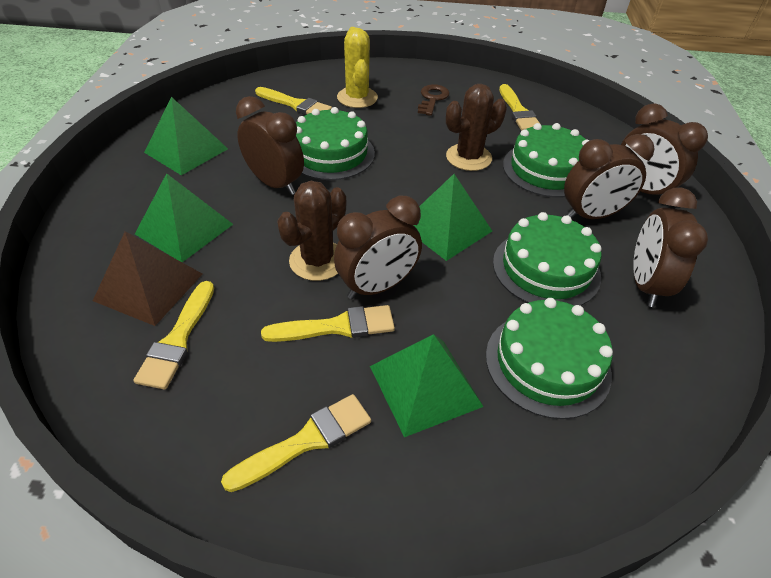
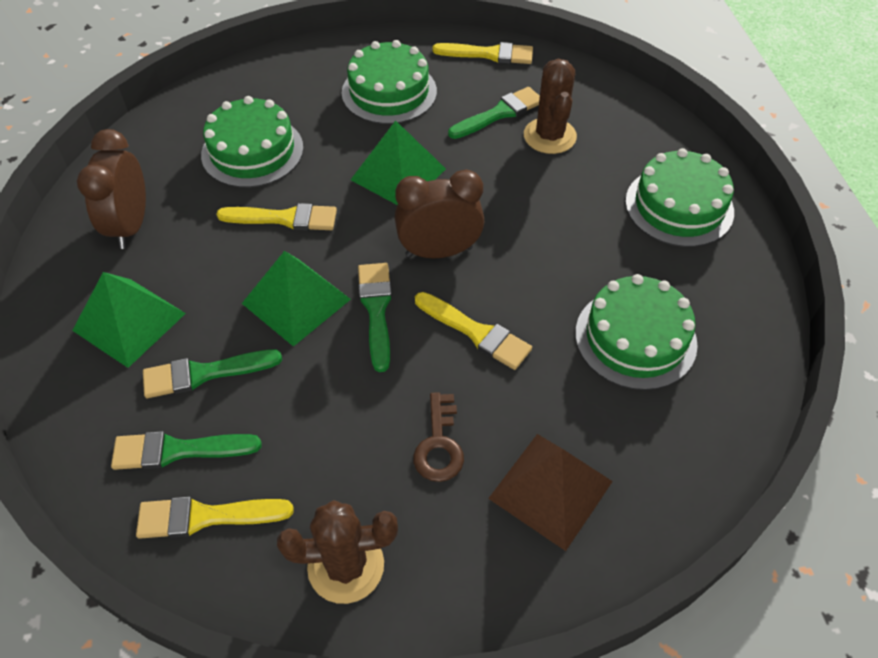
brown clock: [236,96,304,195] [334,196,422,299] [564,134,655,219] [621,103,708,196] [633,188,708,307] = 5 -> [77,129,146,249] [395,169,484,258] = 2
green brush: none = 0 -> [111,431,262,470] [143,350,282,398] [358,263,392,372] [448,87,540,139] = 4
green pyramid: [135,173,233,262] [144,97,228,175] [370,334,484,437] [414,174,492,261] = 4 -> [72,272,186,368] [241,251,351,347] [351,120,446,205] = 3
yellow brush: [133,281,214,389] [221,394,371,492] [255,87,332,115] [261,305,395,342] [499,84,539,131] = 5 -> [136,497,294,539] [216,203,337,231] [415,292,532,370] [432,42,533,64] = 4
yellow cactus: [337,27,378,108] = 1 -> none = 0

